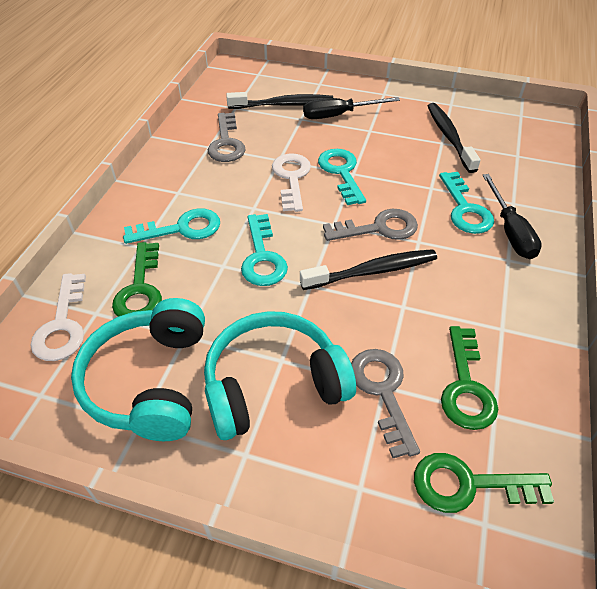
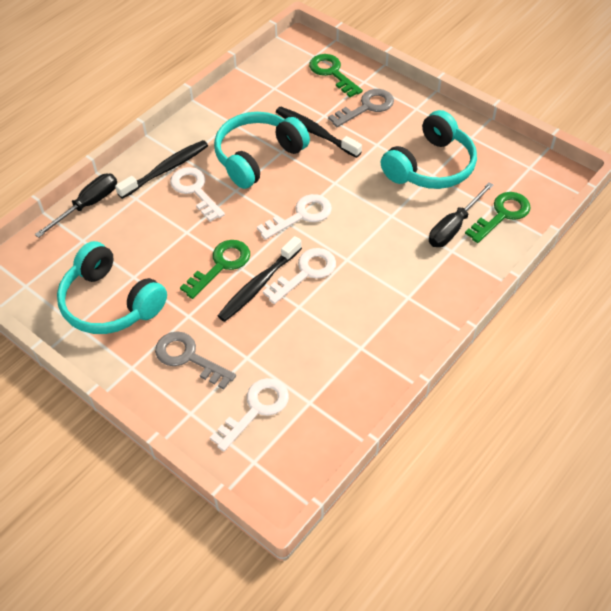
grey key: [208,113,246,162] [323,209,418,241] [351,349,420,458] = 3 -> [155,332,236,389] [328,89,394,127] = 2
turquoise headphones: [71,298,205,441] [204,311,356,440] = 2 -> [57,241,167,334] [214,112,310,189] [381,110,477,189] = 3
turquoise key: [123,208,220,244] [241,214,288,286] [318,149,366,205] [439,172,494,234] = 4 -> none = 0
white key: [30,273,86,361] [272,153,311,212] = 2 -> [170,167,225,222] [210,378,289,452] [257,194,332,240] [263,248,336,304] = 4

